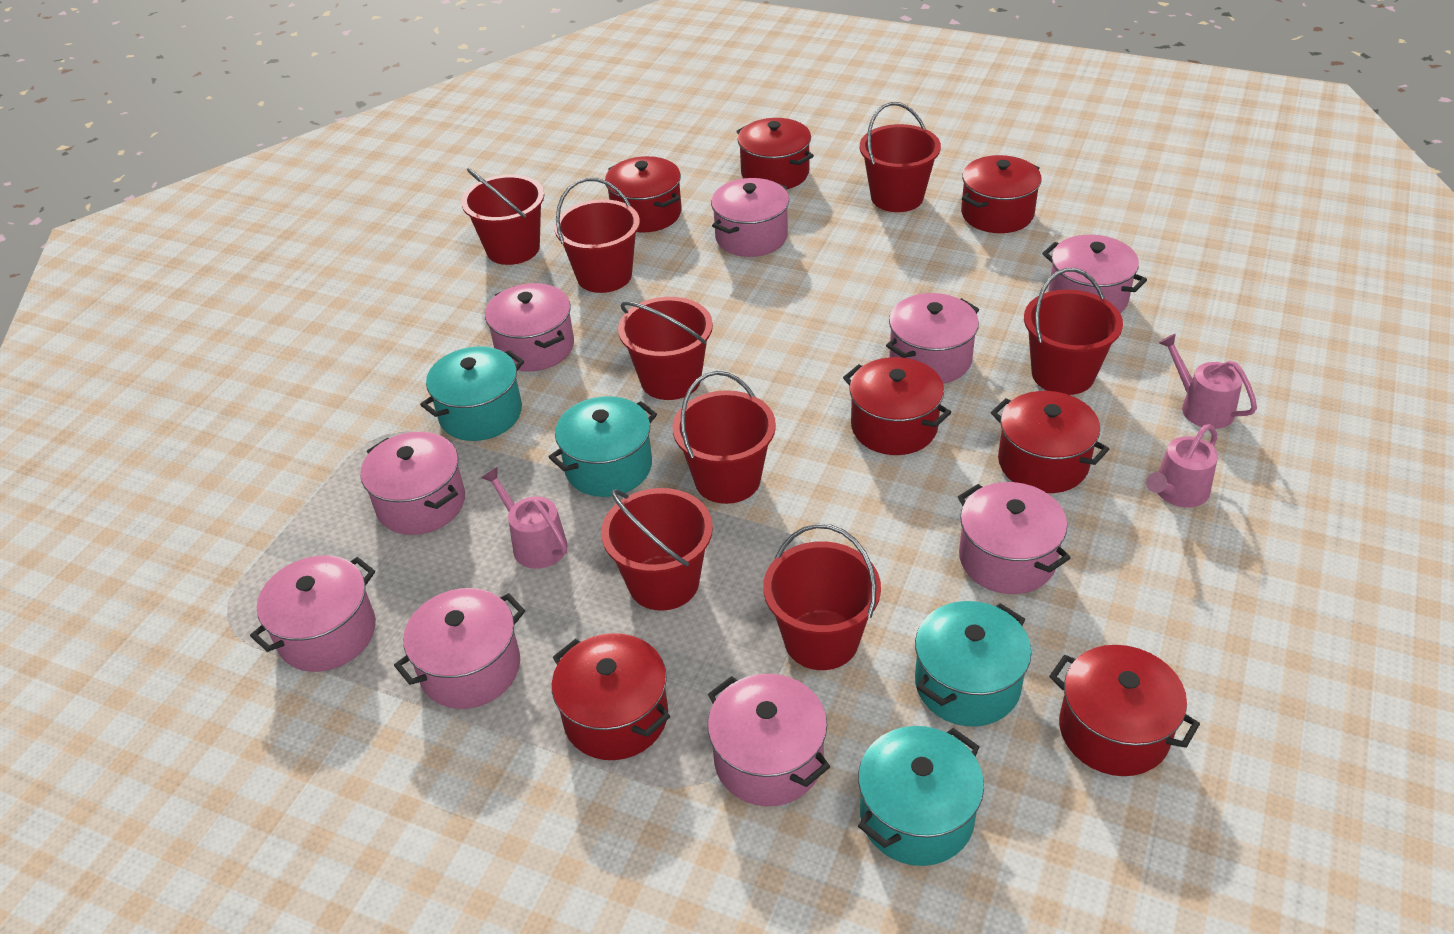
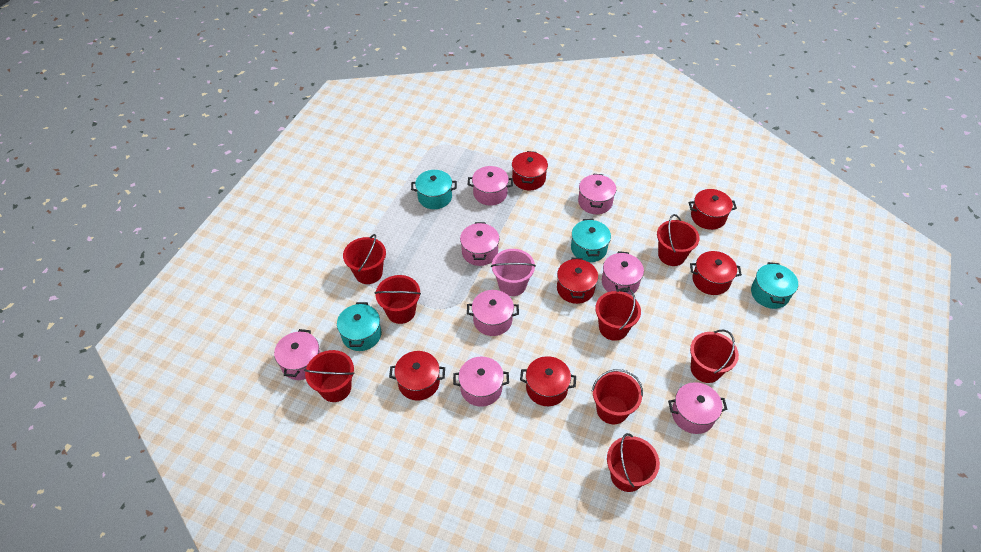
pink bucket: none = 0 -> [491,249,536,296] = 1
pink pot: [250,555,376,672] [360,432,465,535] [394,588,525,709] [485,283,574,371] [708,674,830,806] [711,178,789,257] [886,293,979,384] [958,482,1070,594] [1042,235,1147,313] = 9 -> [274,329,321,380] [453,357,509,407] [460,222,499,266] [467,290,519,336] [468,166,513,206] [578,174,616,214] [602,251,644,295] [668,382,728,434] = 8
pink watering can: [481,467,567,569] [1146,424,1218,508] [1159,334,1257,429] = 3 -> none = 0
red pot: [552,633,670,760] [605,156,682,233] [736,118,814,189] [843,357,951,455] [961,155,1042,233] [991,391,1109,493] [1049,645,1200,776] = 7 -> [389,351,445,401] [512,151,548,190] [520,356,576,406] [557,258,598,304] [689,189,737,230] [690,251,742,295] = 6

